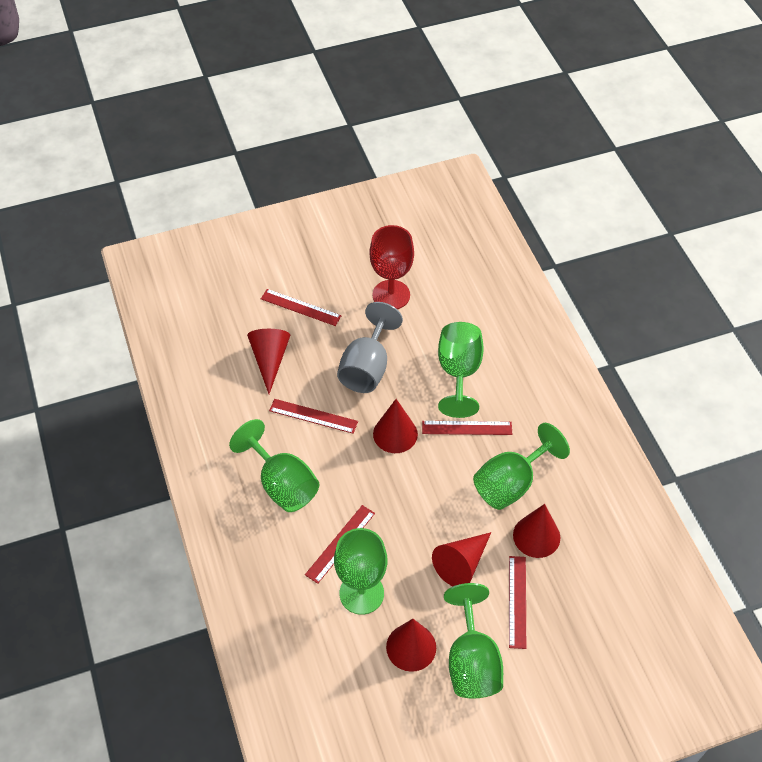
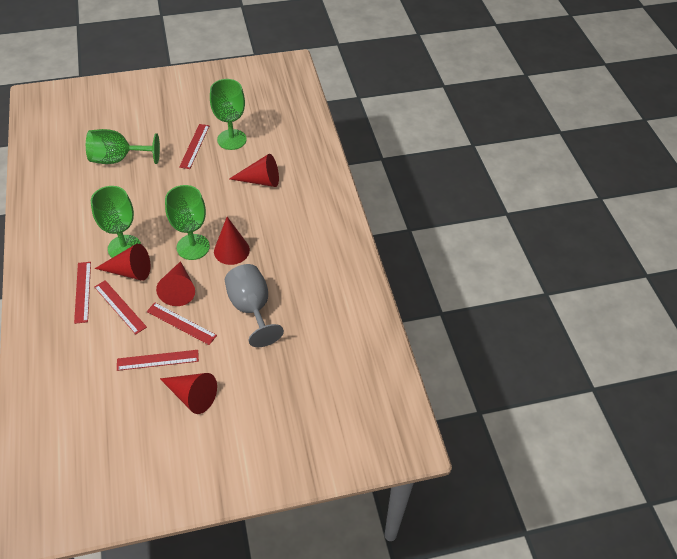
green goblet: [229,419,319,512] [334,528,387,615] [438,322,484,418] [444,583,503,698] [473,423,570,510] = 5 -> [86,129,160,164] [91,186,141,258] [165,185,210,260] [210,79,247,150] = 4
red goblet: [369,225,414,309] = 1 -> none = 0

